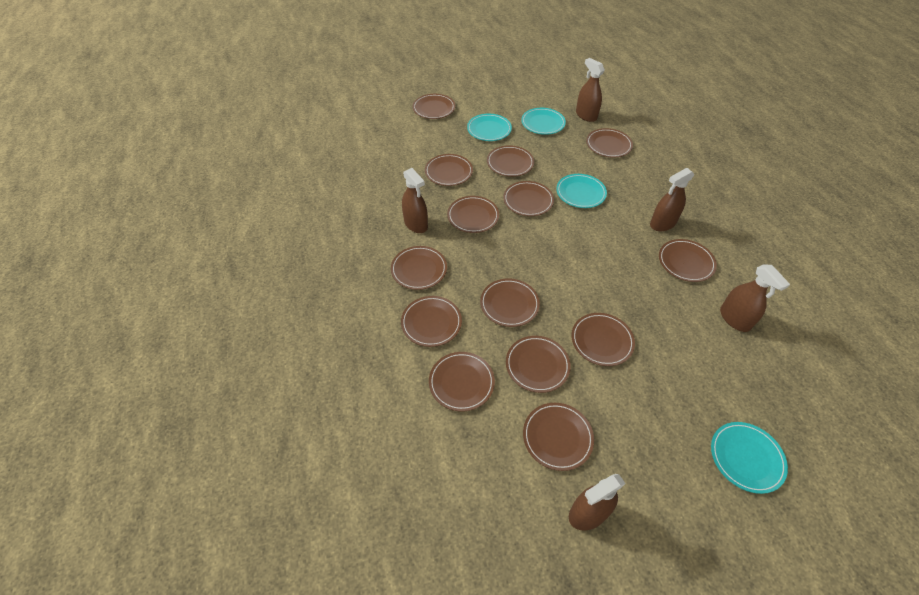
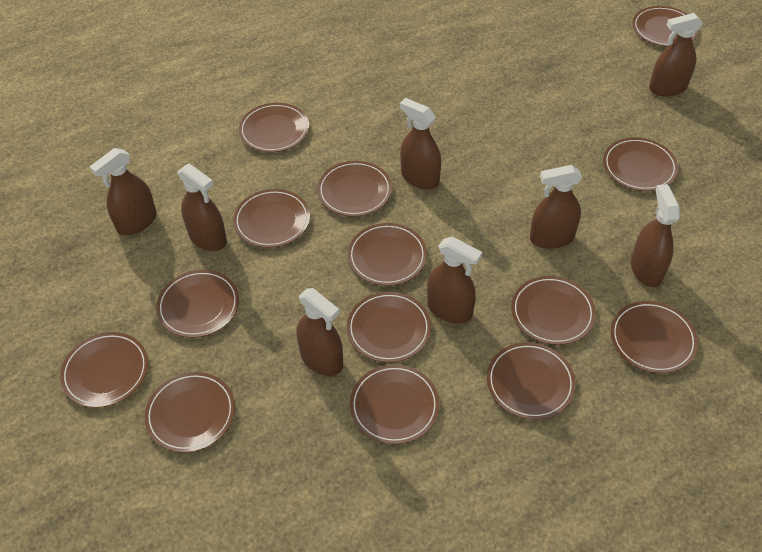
brown spray bottle: [402,168,428,233] [569,474,626,531] [576,58,605,122] [650,168,695,231] [720,265,790,332] = 5 -> [90,148,157,235] [178,163,227,251] [297,288,343,376] [400,98,441,190] [427,236,482,324] [530,165,582,249] [631,184,680,287] [649,13,703,97] = 8
turquoise plate: [467,114,512,141] [521,108,566,135] [556,174,607,208] [711,422,788,494] = 4 -> none = 0

